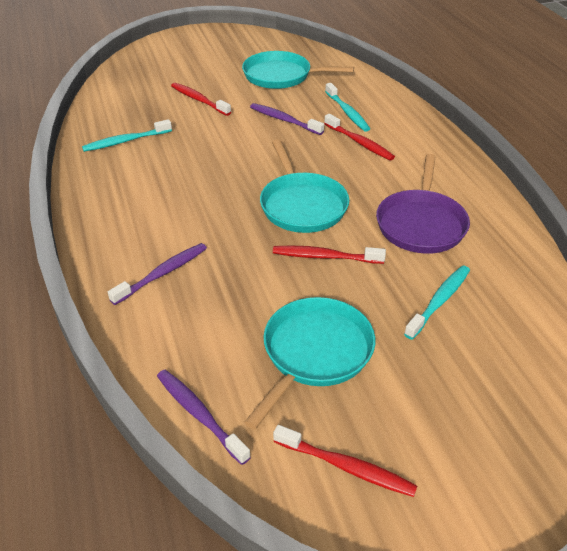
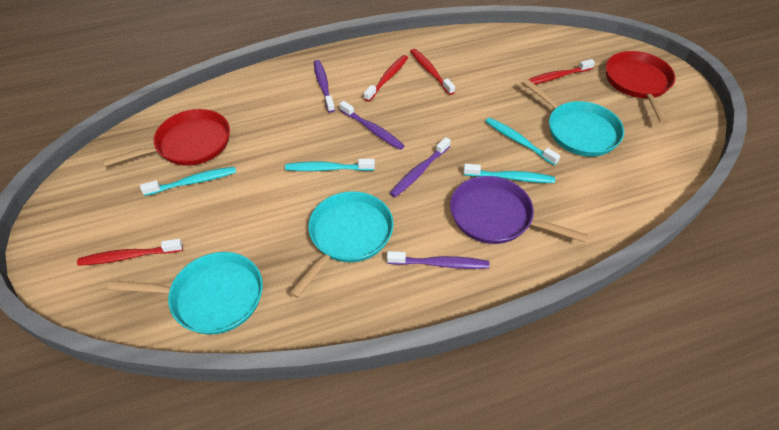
purple toothbrush: [108,243,207,305] [157,370,251,465] [250,103,324,135] = 3 -> [314,60,335,113] [339,101,405,150] [387,251,490,269] [390,137,451,197] = 4
red pan: none = 0 -> [103,109,230,167] [606,51,676,123] = 2
turquoise toothbrush: [82,119,172,152] [325,83,370,132] [404,265,470,340] = 3 -> [140,167,236,196] [285,159,375,171] [463,164,555,183] [485,118,560,166] = 4

